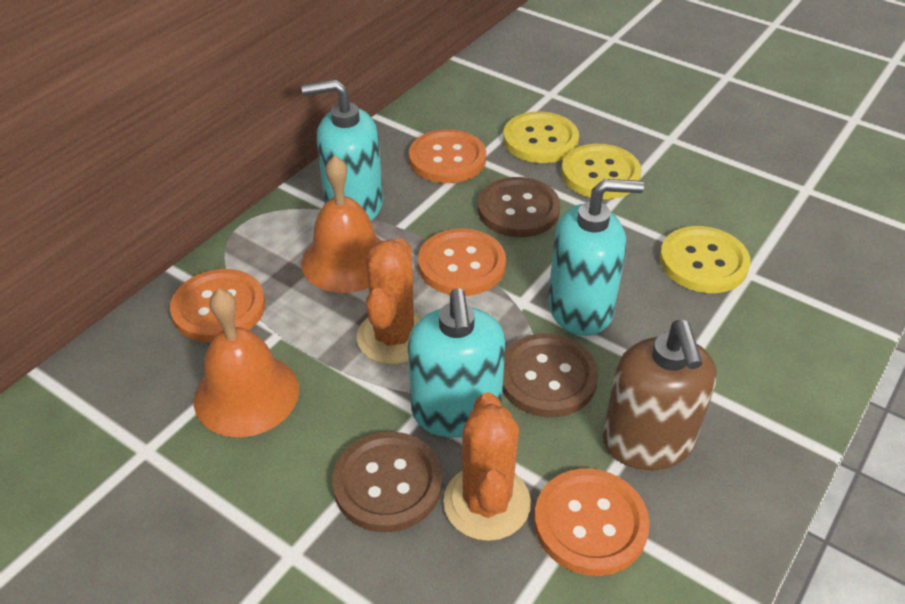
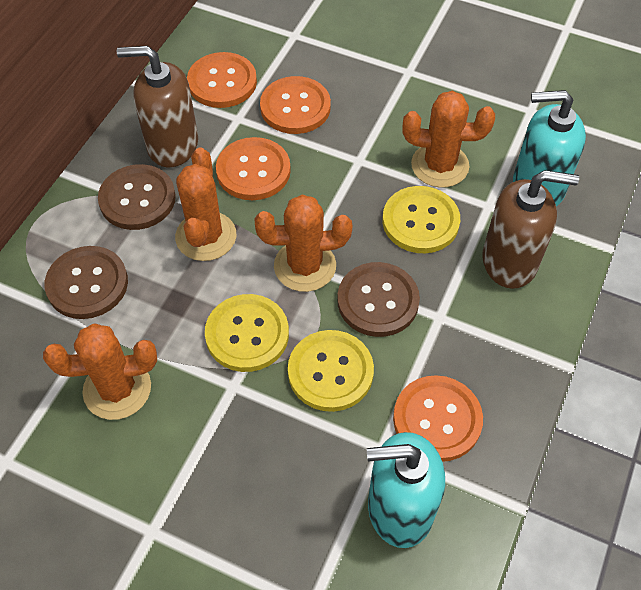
brown soap dispenser: [603,320,717,470] = 1 -> [116,46,198,167] [482,170,579,289] = 2
orange bell: [194,289,299,437] [301,155,382,293] = 2 -> none = 0
orange cactus: [357,238,422,365] [443,392,531,541] = 2 -> [43,323,157,420] [175,147,236,261] [254,195,353,292] [402,91,495,188] = 4
turquoise soap dispenser: [301,79,383,221] [408,288,505,438] [548,179,644,336] = 3 -> [367,432,445,548] [513,90,586,206] = 2

